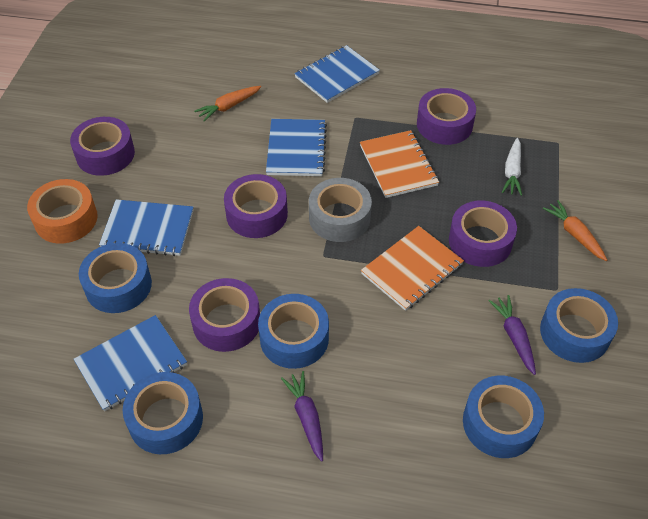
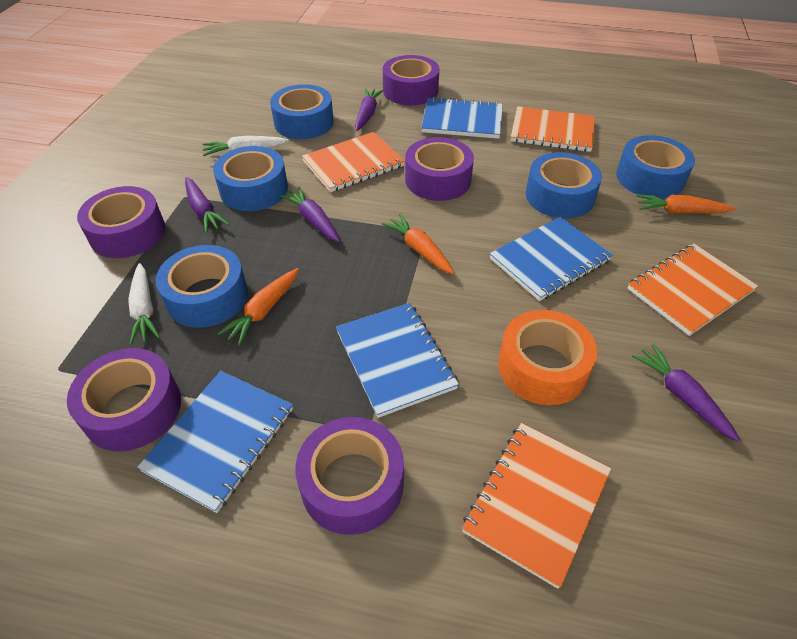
grey tape: [309,178,372,242] = 1 -> none = 0
orange carrot: [194,86,261,121] [543,200,607,261] = 2 -> [217,268,299,345] [382,214,454,274] [636,194,736,213] = 3
orange notebook: [360,130,439,198] [361,226,464,311] = 2 -> [302,132,405,192] [462,423,611,589] [511,106,595,152] [627,244,758,336] = 4
purple carrot: [281,371,323,462] [488,295,536,375] = 2 -> [185,177,229,233] [280,187,340,242] [355,88,384,131] [632,344,741,442] = 4
white carrot: [502,138,522,196] = 1 -> [129,263,160,345] [203,136,288,156] = 2

